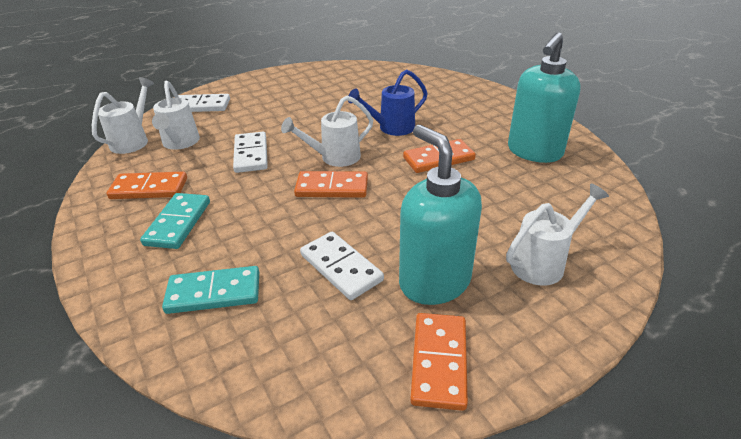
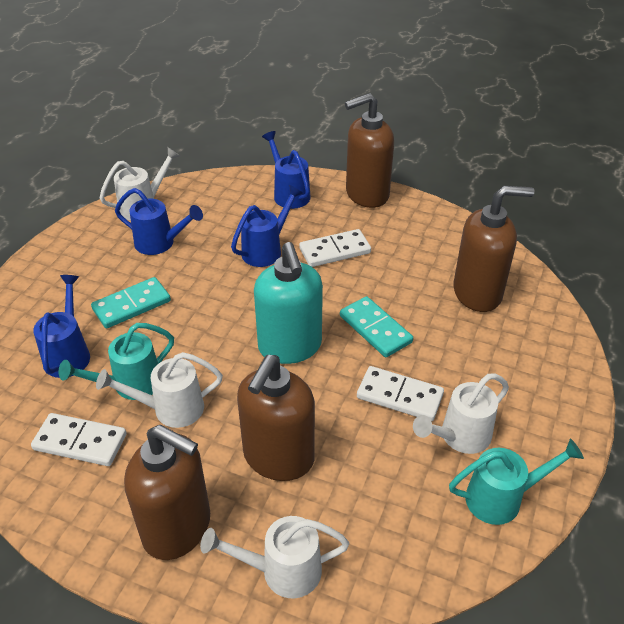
blue watering can: [348,69,428,136] = 1 -> [33,275,90,378] [115,188,203,255] [231,185,303,267] [262,131,310,209] = 4
brown soap dispenser: none = 0 -> [124,425,210,560] [237,355,315,481] [345,93,394,208] [453,186,535,312] = 4
orange domino: [107,172,187,199] [294,171,368,198] [403,139,476,173] [410,313,468,411] = 4 -> none = 0
turquoise soap dispenser: [399,125,482,305] [508,32,581,163] = 2 -> [254,242,323,364] = 1
turquoise watering can: none = 0 -> [59,323,174,400] [449,439,584,525] = 2

